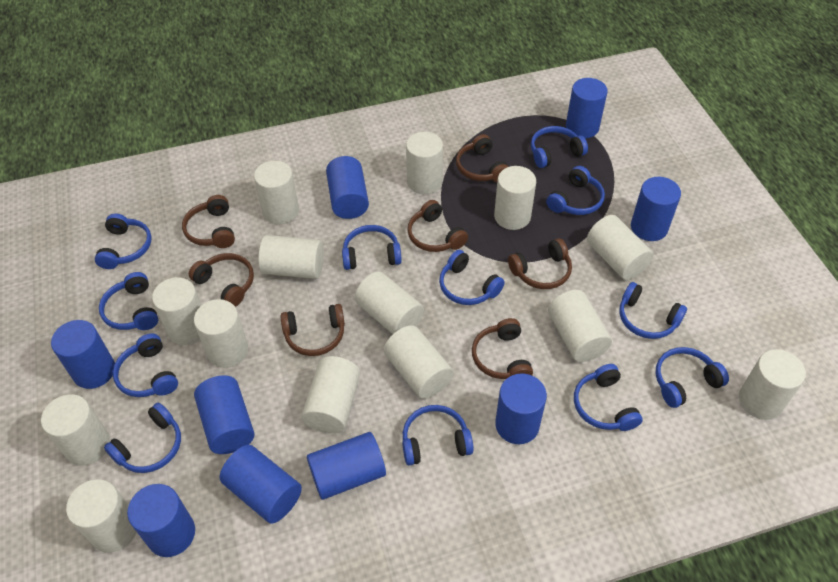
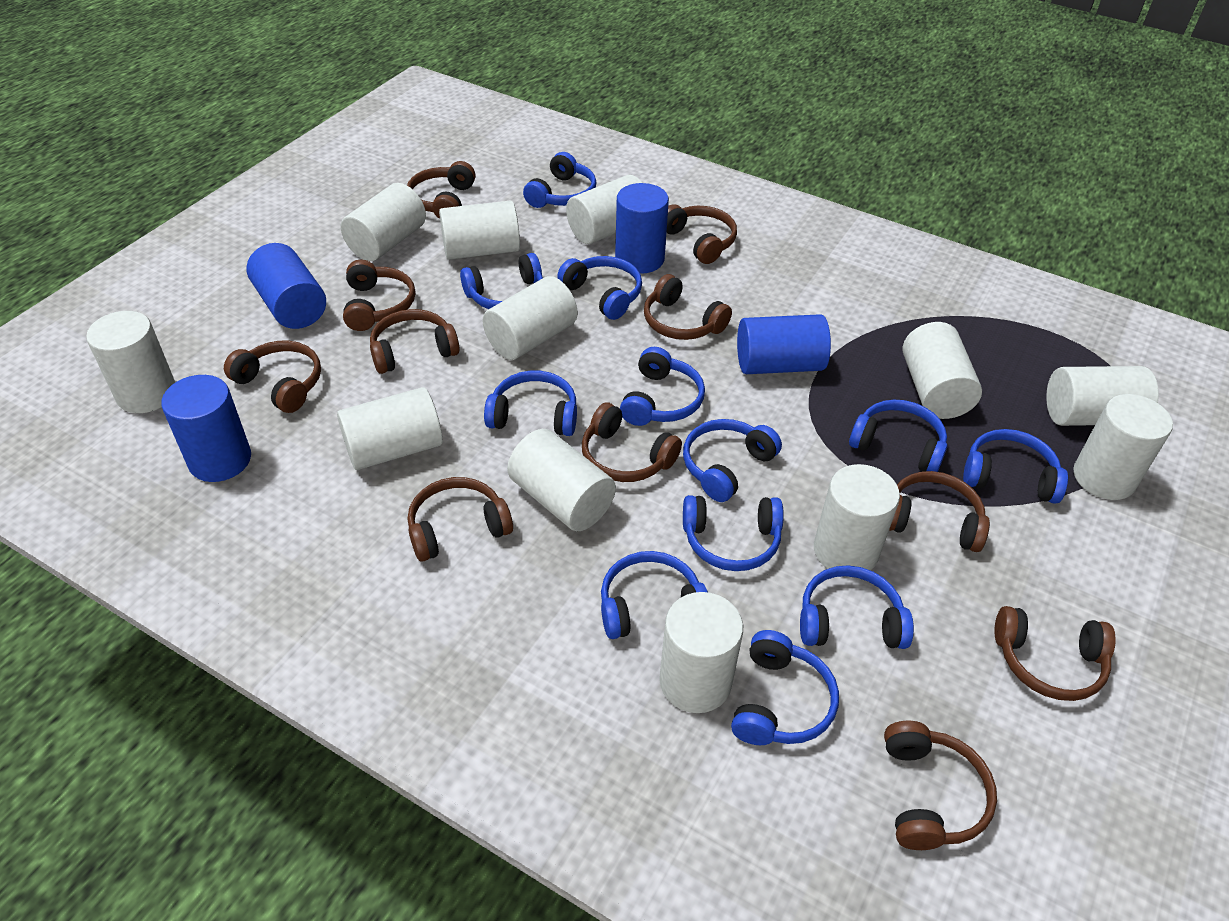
blue cylinder: [51,320,115,389] [127,484,195,557] [194,375,255,454] [219,445,302,524] [307,432,386,500] [326,156,369,219] [495,373,547,444] [566,78,608,138] [631,177,681,241] = 9 -> [161,375,251,482] [246,243,326,329] [615,183,669,274] [737,314,831,374] = 4
brown headphones: [182,195,235,248] [189,253,254,307] [281,304,345,356] [407,200,468,252] [456,134,509,182] [472,318,533,379] [508,238,572,289] = 7 -> [224,341,321,413] [343,260,415,331] [370,309,459,374] [407,161,476,219] [408,477,513,562] [582,403,682,482] [644,274,732,340] [666,204,737,264] [884,721,997,850] [889,471,990,552] [994,606,1116,701] = 11
white cylinder: [41,394,110,465] [66,479,137,553] [152,277,201,345] [194,299,248,368] [254,161,299,224] [258,235,324,279] [301,356,360,434] [355,271,424,334] [384,325,453,399] [406,132,443,194] [494,166,536,230] [548,290,612,362] [587,215,653,280] [739,349,806,420] = 14 -> [86,311,175,413] [337,387,443,470] [341,183,426,261] [439,200,520,260] [483,276,578,360] [507,429,616,531] [566,175,642,244] [659,592,743,713] [814,464,900,571] [903,322,982,419] [1046,366,1159,426] [1073,394,1173,500] = 12

